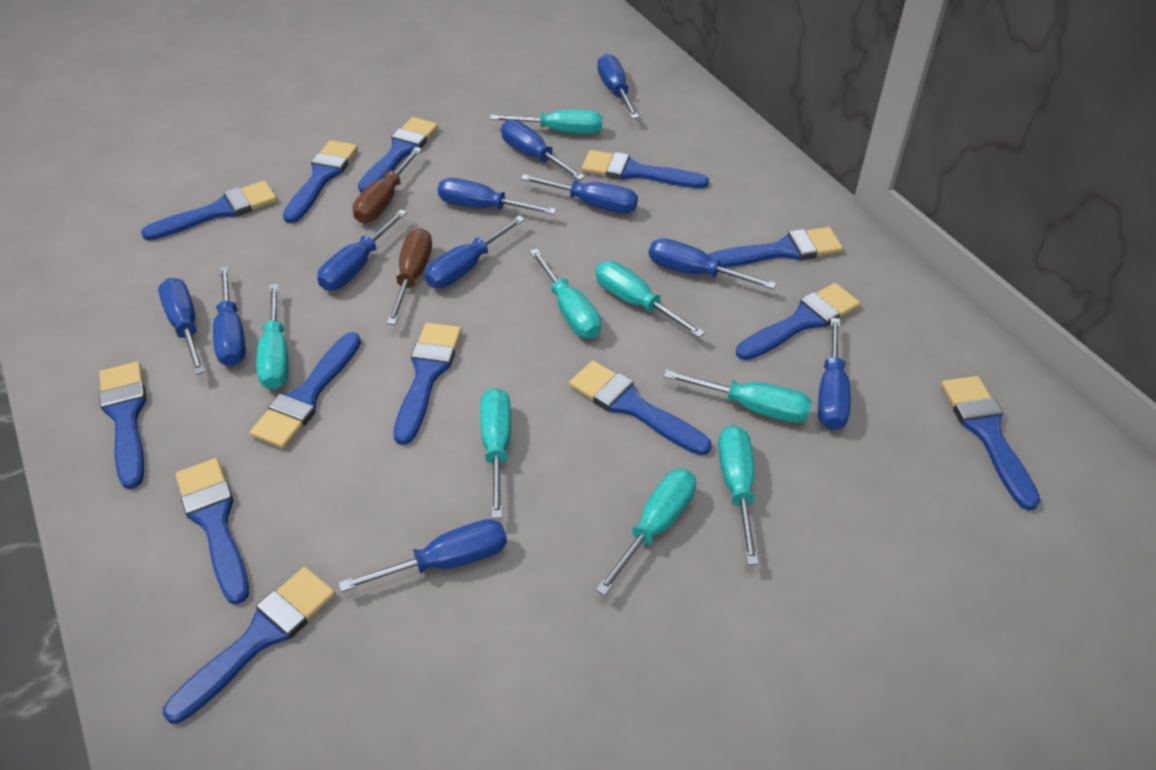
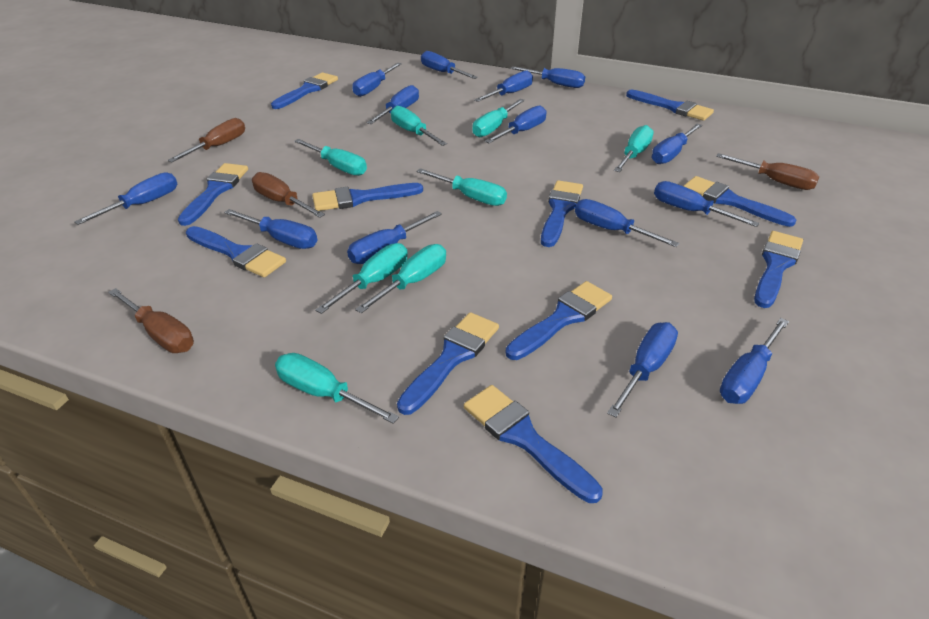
blue brush: [99,361,146,489] [141,180,277,240] [163,567,335,723] [176,458,249,605] [250,332,361,448] [283,140,358,223] [358,117,438,193] [394,323,462,445] [569,360,712,455] [582,150,709,188] [708,227,843,268] [736,283,860,360] [941,376,1040,511] = 13 -> [178,163,248,226] [186,226,286,277] [271,72,338,109] [312,183,423,211] [397,312,499,415] [464,385,602,503] [506,281,612,360] [541,180,583,247] [626,90,714,121] [684,176,797,227] [754,231,803,308] = 11
blue screwdriver: [158,278,205,375] [213,266,246,366] [317,209,407,291] [338,519,507,592] [425,215,525,288] [438,178,557,215] [501,120,585,181] [521,174,638,213] [597,54,639,119] [649,239,777,290] [818,318,851,430] = 11 -> [74,172,177,225] [224,209,317,249] [347,211,442,264] [352,63,402,97] [367,85,419,124] [421,51,478,79] [474,71,533,102] [485,106,546,143] [510,66,585,88] [575,199,679,247] [607,322,678,418] [652,124,702,164] [654,181,760,227] [720,318,789,404] = 14
brown screwdriver: [353,147,422,223] [387,228,432,325] = 2 -> [108,288,194,353] [168,118,245,162] [252,172,325,218] [716,153,819,190] = 4

